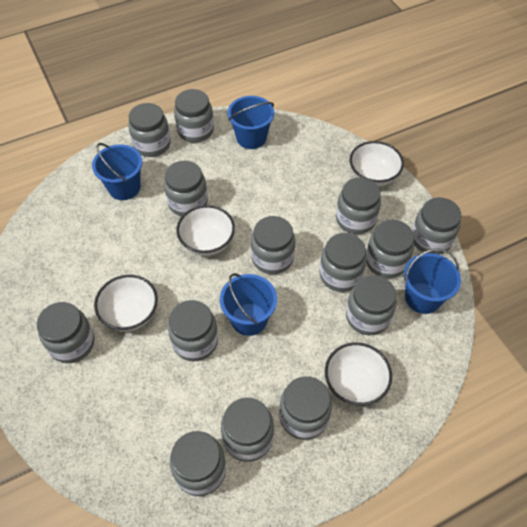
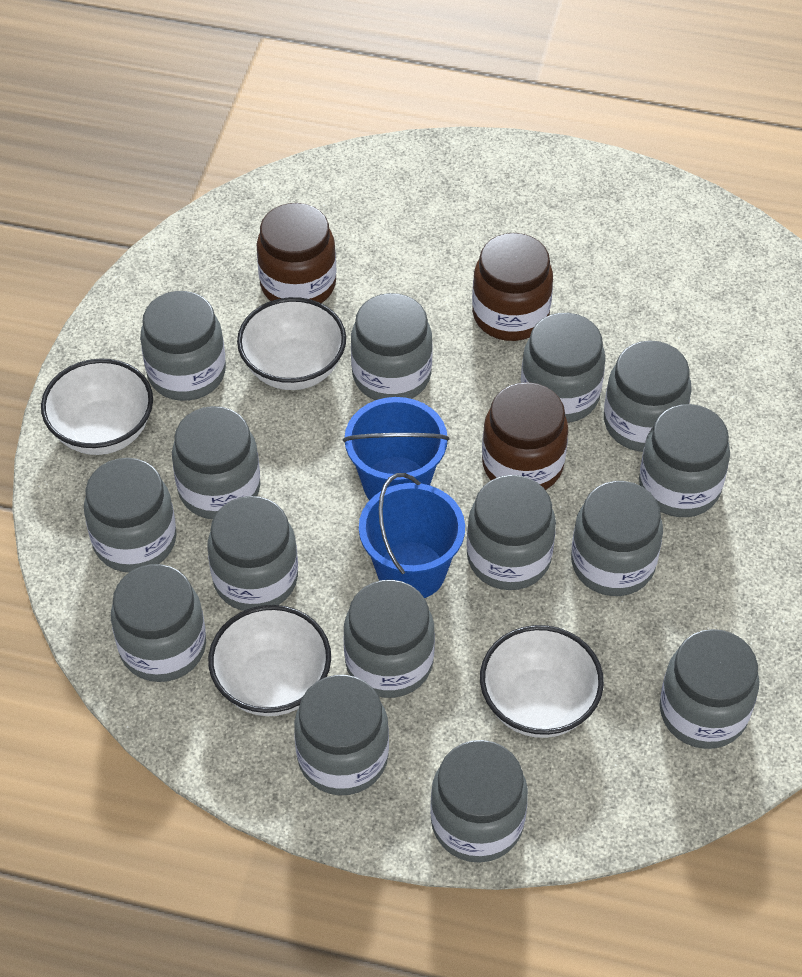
blue bucket: [92,143,143,200] [220,273,277,336] [227,96,274,149] [404,248,461,314] = 4 -> [343,397,449,500] [359,473,465,598] = 2
brown jar: none = 0 -> [256,203,337,303] [472,233,553,341] [482,382,568,490] = 3
grey jar: [37,302,95,363] [128,103,171,157] [164,161,208,216] [168,300,218,361] [170,431,226,496] [174,89,214,143] [221,398,274,462] [251,216,295,274] [279,376,332,440] [320,233,367,292] [336,177,381,234] [346,275,397,335] [366,220,414,278] [412,197,461,255] = 14 -> [84,458,176,572] [111,564,206,682] [140,291,226,401] [172,406,260,519] [208,496,298,611] [294,675,389,795] [344,580,435,698] [351,293,432,400] [430,740,528,863] [467,475,556,590] [521,313,606,423] [571,481,663,596] [604,340,691,452] [639,404,730,517] [660,629,759,749] = 15

